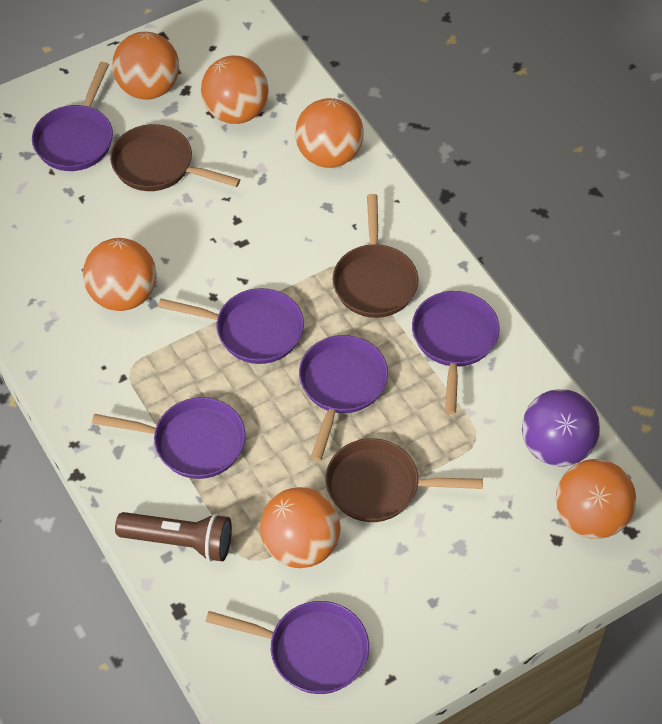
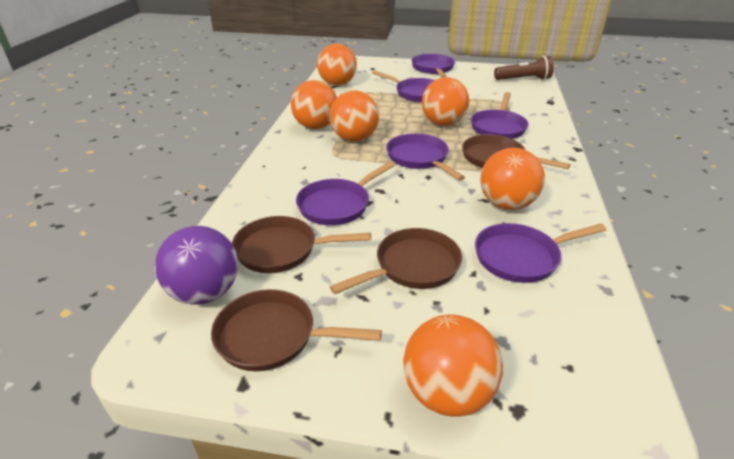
brown pan: [110,124,240,191] [326,438,483,522] [332,194,418,318] = 3 -> [211,289,382,371] [232,216,371,273] [330,228,462,294] [462,134,570,169] = 4

